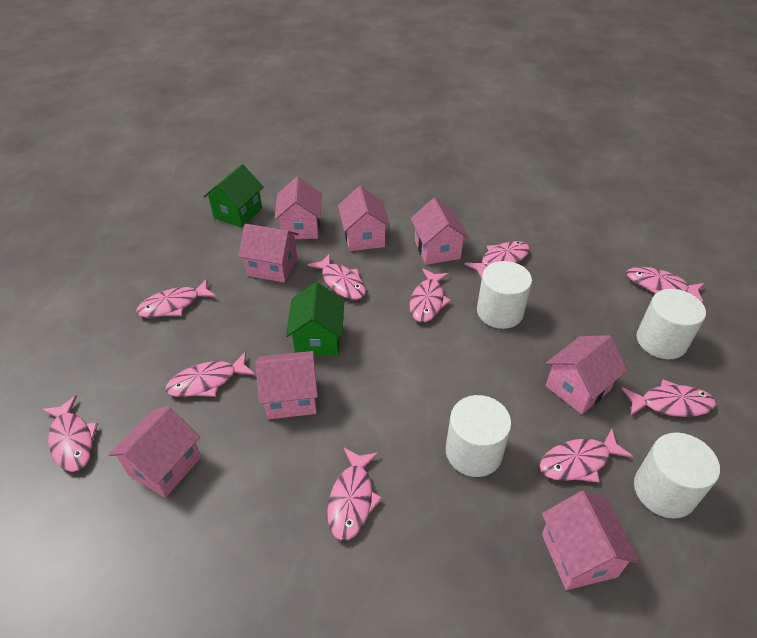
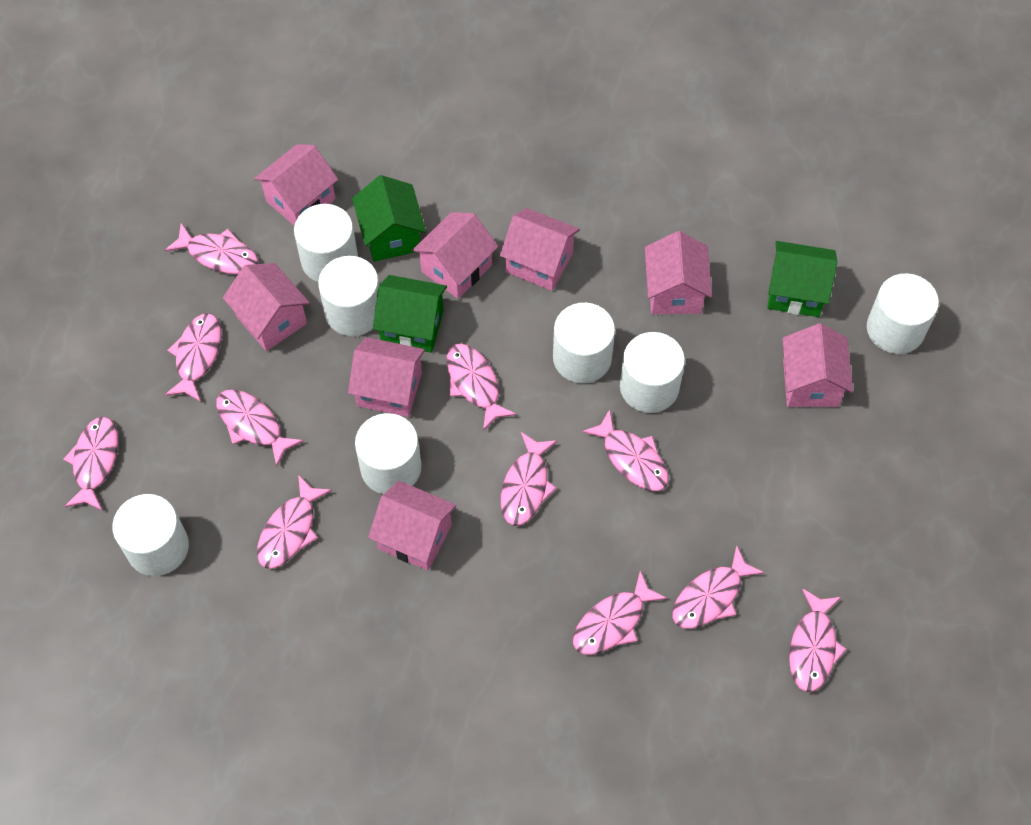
green house: [203,164,264,228] [286,282,344,356] = 2 -> [352,175,426,262] [373,275,447,353] [767,241,837,317] = 3
pink fish: [41,396,98,472] [136,279,216,318] [165,352,255,397] [307,253,366,300] [327,448,382,541] [410,268,451,322] [464,241,530,279] [540,429,633,482] [622,379,716,417] [626,267,704,303] = 10 -> [63,417,118,511] [165,223,258,274] [165,313,221,402] [216,389,303,467] [257,475,332,569] [447,343,516,431] [501,432,557,526] [573,571,667,655] [582,409,669,491] [673,546,764,629] [789,588,846,692] = 11
white cylinder: [446,395,512,477] [477,261,532,329] [634,432,720,519] [637,289,706,359] = 4 -> [112,494,189,576] [294,204,358,282] [318,256,379,336] [355,413,421,494] [553,303,615,383] [620,332,685,413] [867,274,939,354] = 7

